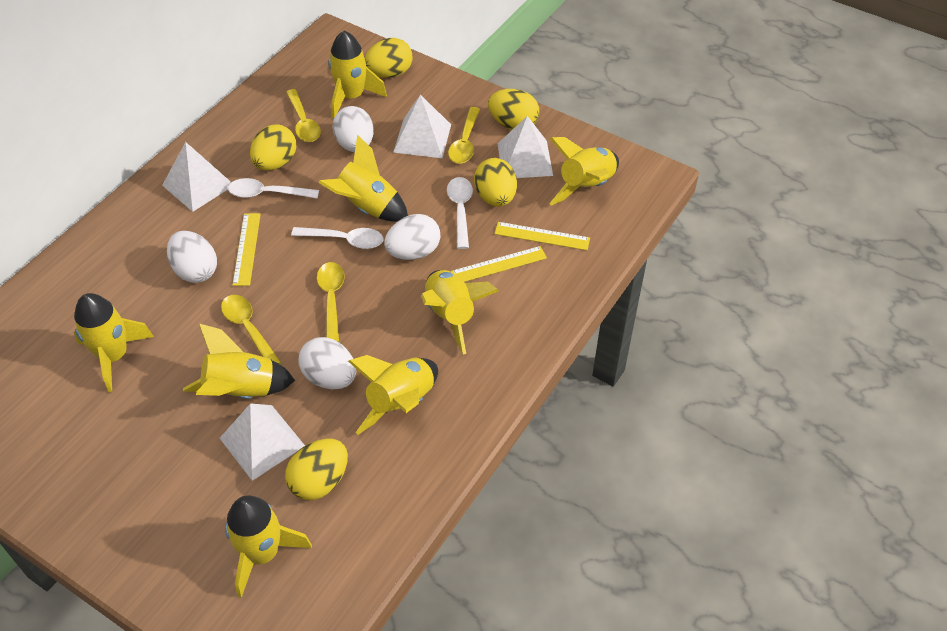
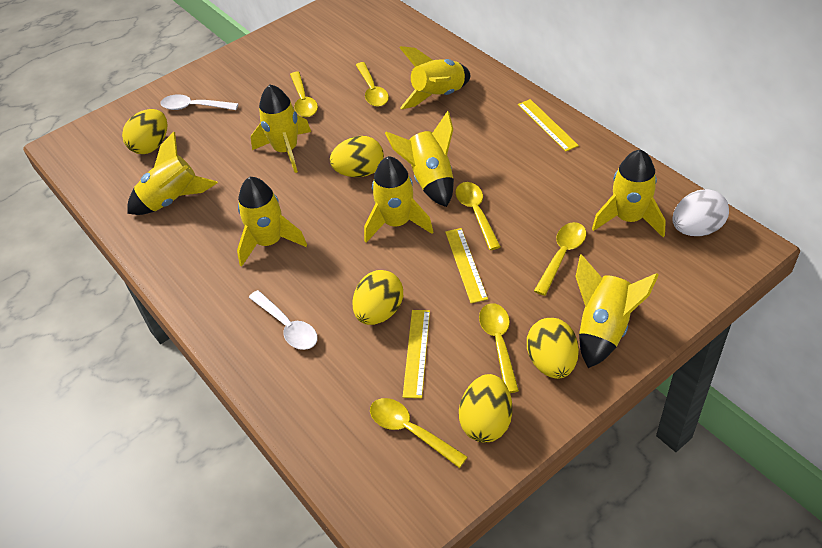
white egg: [167,231,217,283] [299,337,356,389] [332,106,374,152] [384,214,441,260] = 4 -> [672,189,729,236] = 1
white pyramid: [162,142,232,212] [220,403,305,481] [393,95,451,158] [498,116,553,178] = 4 -> none = 0
white spoon: [228,178,319,199] [291,227,383,249] [447,177,473,249] = 3 -> [160,94,238,110] [249,290,318,350] = 2
yellow spoon: [221,295,281,364] [286,89,321,142] [317,262,345,342] [448,107,480,164] = 4 -> [290,72,318,117] [356,62,389,107] [370,398,468,468] [456,182,501,250] [479,303,519,393] [534,222,586,296] = 6

